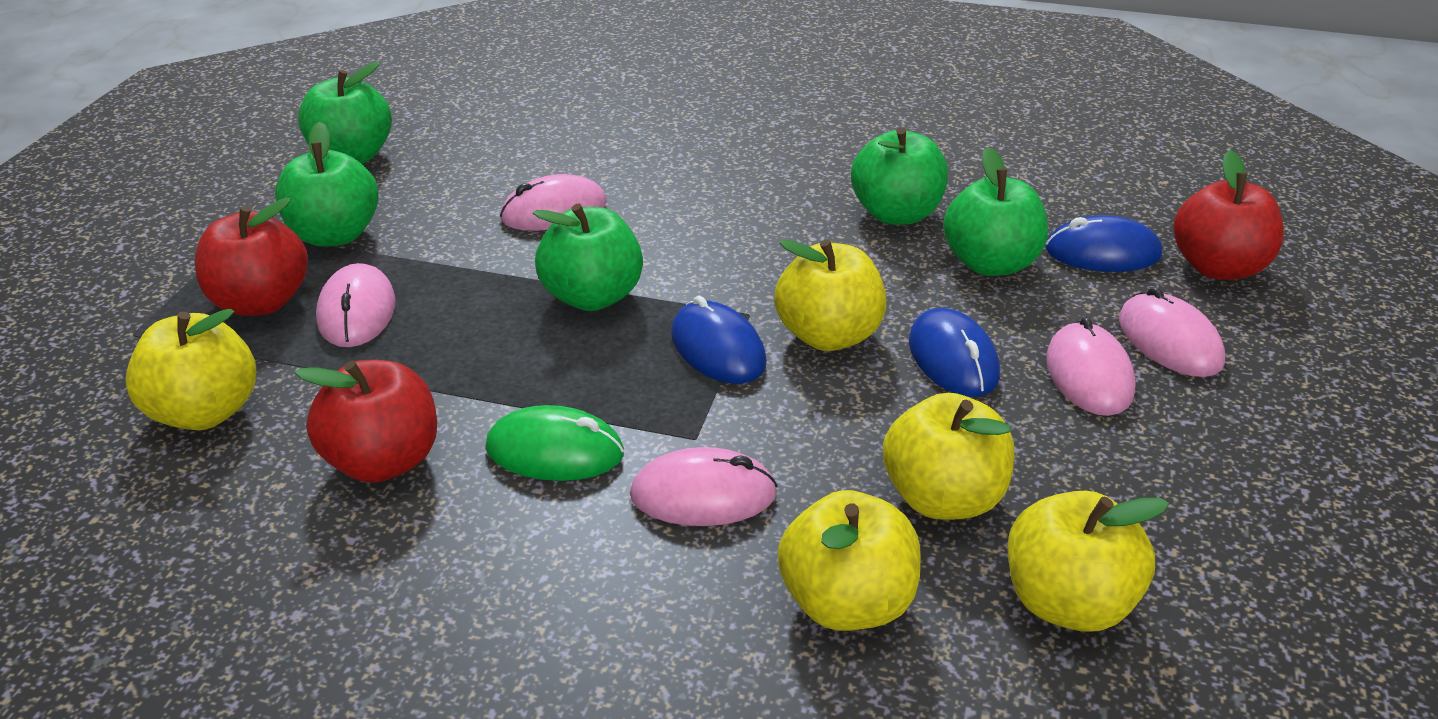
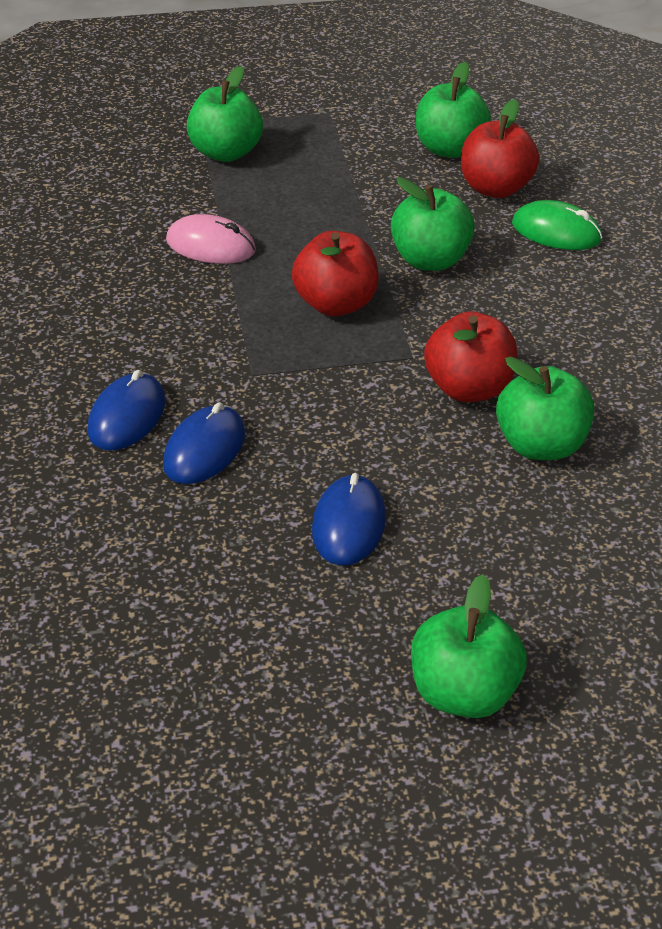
pink mouse: [316,263,395,347] [500,174,607,231] [630,447,778,526] [1047,317,1136,416] [1119,287,1225,377] = 5 -> [166,214,256,264] = 1
yellow apple: [125,308,256,430] [774,239,886,351] [778,490,921,631] [883,393,1015,520] [1008,491,1169,632] = 5 -> none = 0

